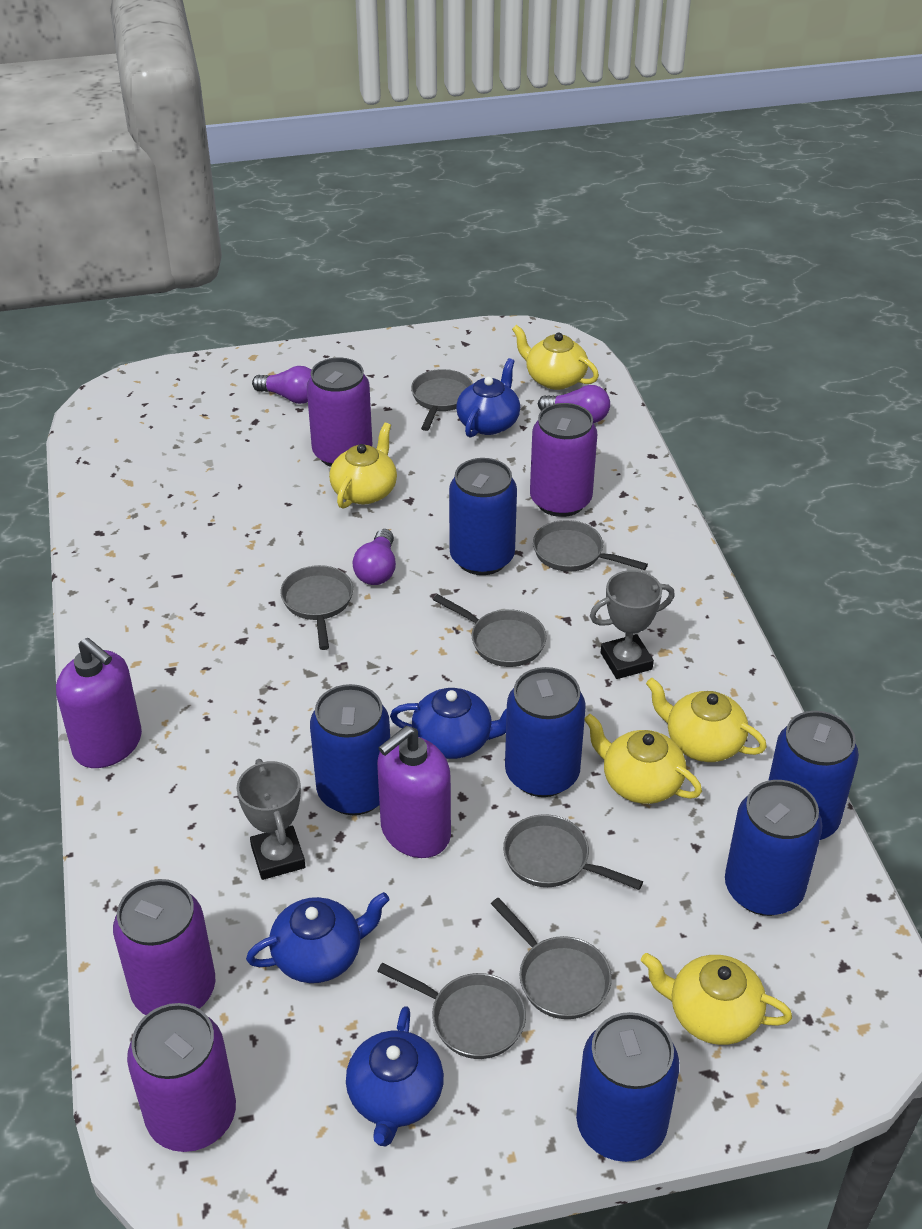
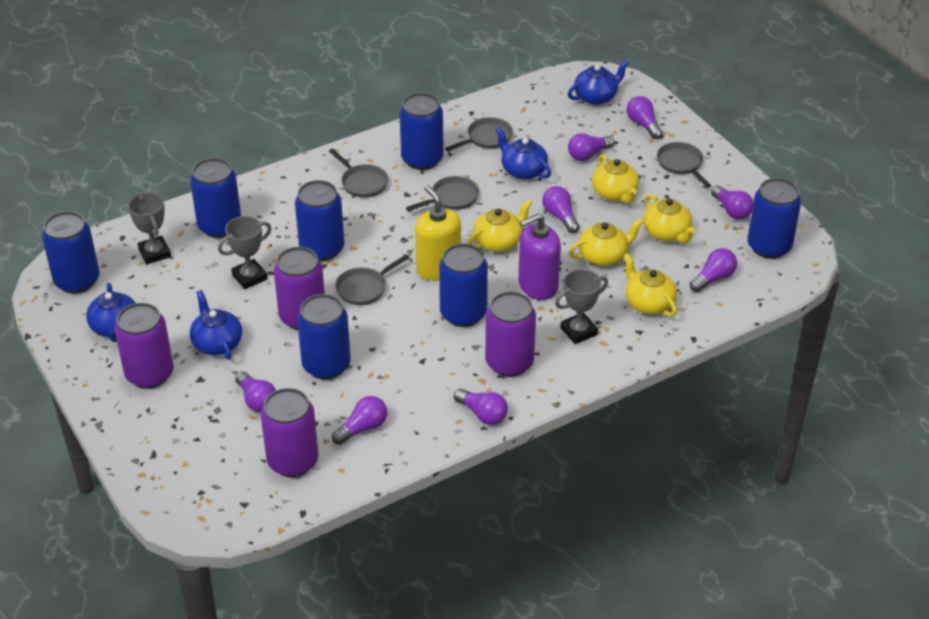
blue can: [310,684,390,815] [449,458,517,575] [505,667,586,797] [576,1012,679,1162] [725,780,823,916] [768,711,859,840] = 6 -> [42,211,100,294] [190,158,241,238] [295,180,344,261] [297,294,351,380] [400,93,444,170] [439,244,488,327] [747,178,801,259] = 7
grey pan: [280,565,353,650] [377,963,526,1059] [411,369,473,431] [433,594,547,667] [491,897,612,1019] [503,814,643,890] [533,520,648,572] = 7 -> [329,149,388,198] [335,254,410,305] [406,176,479,211] [445,117,513,151] [657,142,711,188] = 5
grey trophy: [237,759,305,880] [590,570,675,679] = 2 -> [128,192,171,264] [218,216,272,289] [555,269,608,344] = 3
purple light bulb: [252,366,311,404] [352,529,396,585] [538,385,610,423] = 3 -> [235,371,276,413] [332,396,387,445] [454,389,508,425] [542,186,579,233] [568,133,614,161] [626,96,663,139] [690,248,737,292] [711,185,753,220] = 8
purple soap dispenser: [56,638,142,768] [377,726,451,858] = 2 -> [518,213,561,300] = 1
yellow soap dispenser: none = 0 -> [415,185,461,281] = 1

